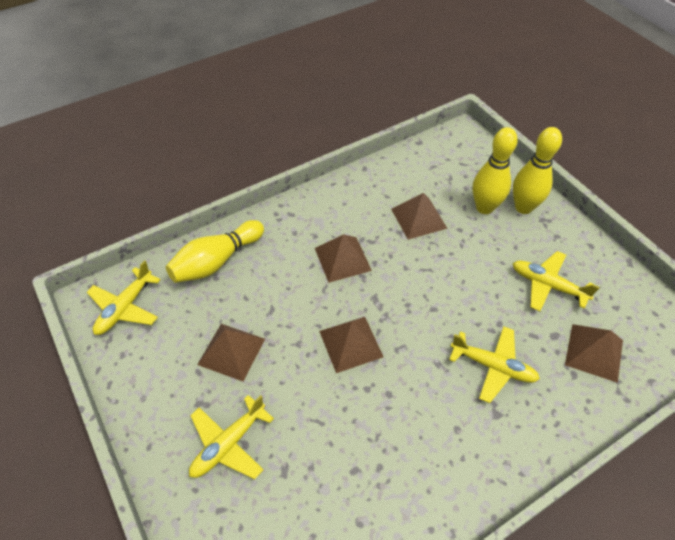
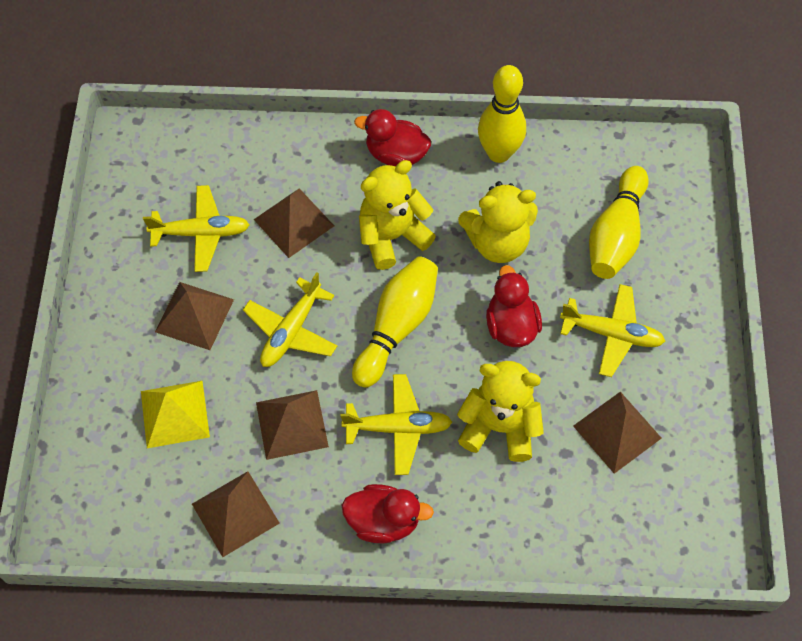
red duck: none = 0 -> [342,484,434,543] [354,109,431,166] [486,265,542,347] = 3
yellow pyramid: none = 0 -> [141,381,210,448] = 1
yellow teddy bear: none = 0 -> [359,160,436,270] [457,361,544,462] [458,181,538,263] = 3

